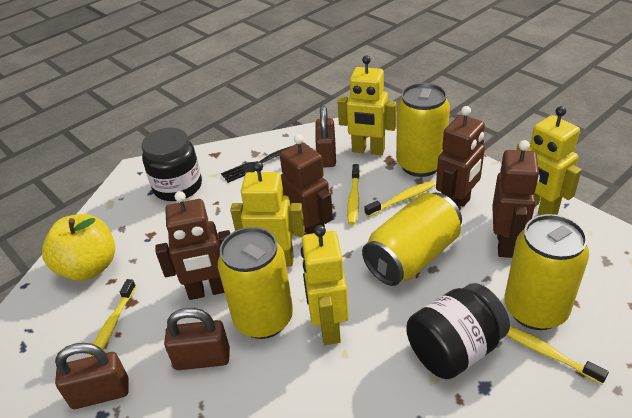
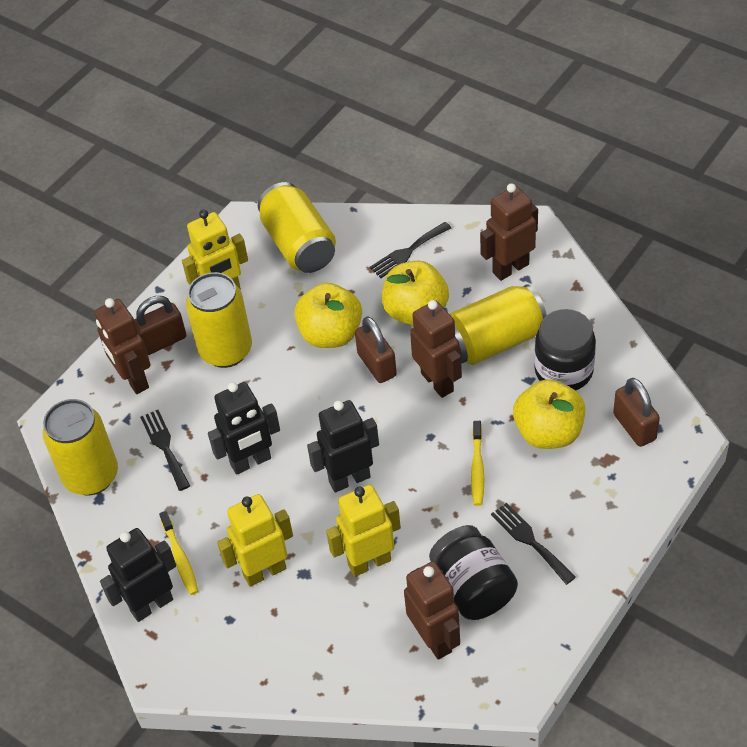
black fork: [221,146,291,183] = 1 -> [140,410,190,491] [370,222,451,278] [491,503,576,585] = 3
black robot: none = 0 -> [100,528,176,622] [208,382,280,475] [307,400,379,492] = 3
yellow apple: [42,214,115,281] = 1 -> [294,283,362,348] [382,261,449,325] [513,379,585,449] = 3
yellow robot: [230,161,305,267] [301,225,349,345] [337,56,397,155] [517,106,582,215] = 4 -> [182,210,248,290] [217,494,293,587] [326,485,401,577] = 3
yellow toothbrush: [88,279,136,357] [347,164,360,225] [364,181,436,217] [507,326,609,384] = 4 -> [159,511,198,595] [471,421,484,506] = 2

